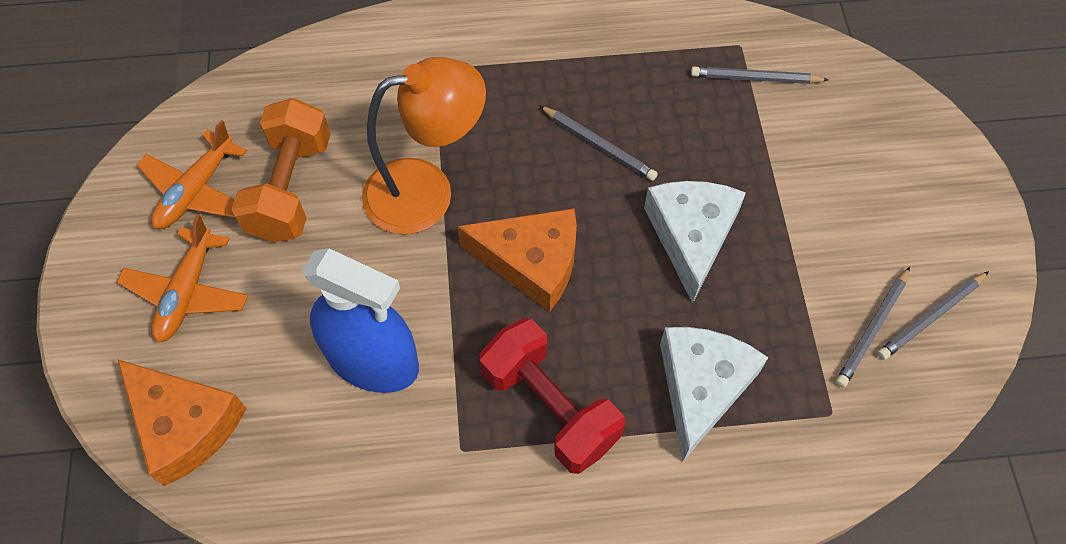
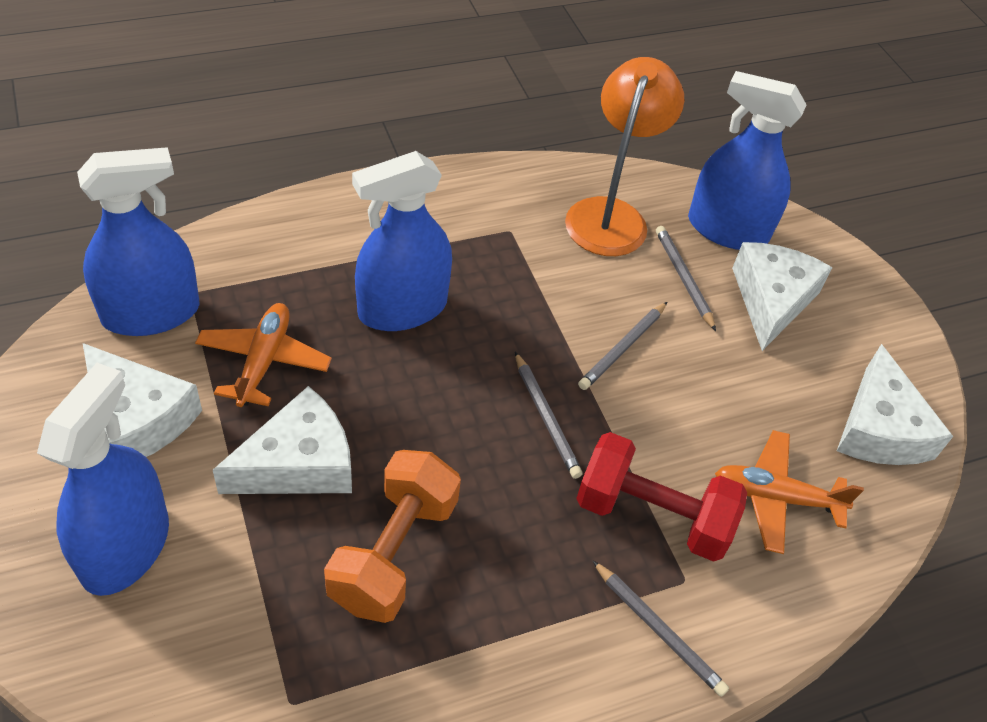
blue spray bottle: [302,248,419,393] = 1 -> [37,363,169,596] [77,147,199,336] [352,151,452,331] [688,71,807,250] = 4
orange cheese: [117,359,247,486] [457,208,577,312] = 2 -> none = 0
white cheese: [644,181,746,303] [660,327,769,462] = 2 -> [83,343,202,457] [213,386,352,494] [732,242,833,351] [837,344,953,465] = 4

